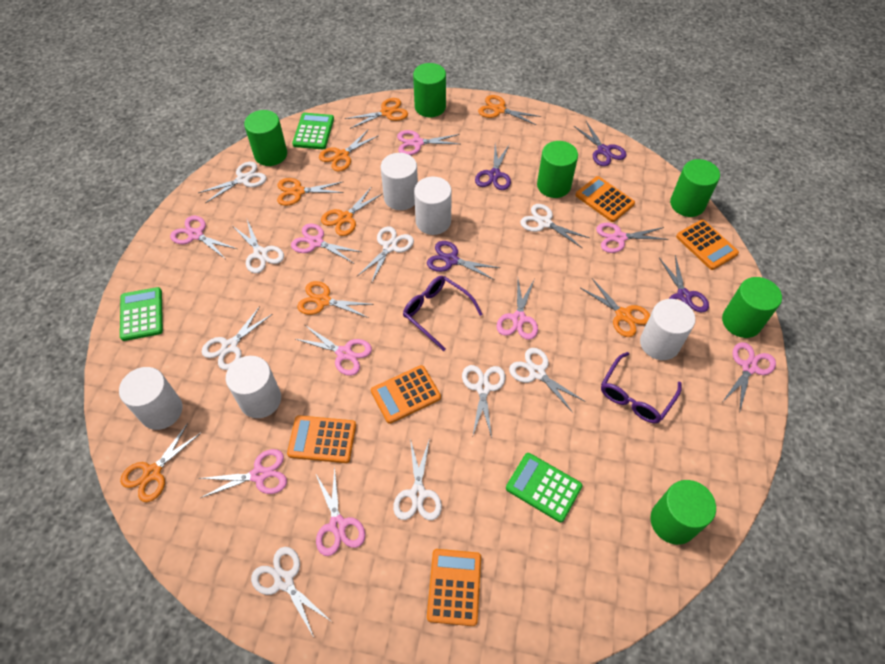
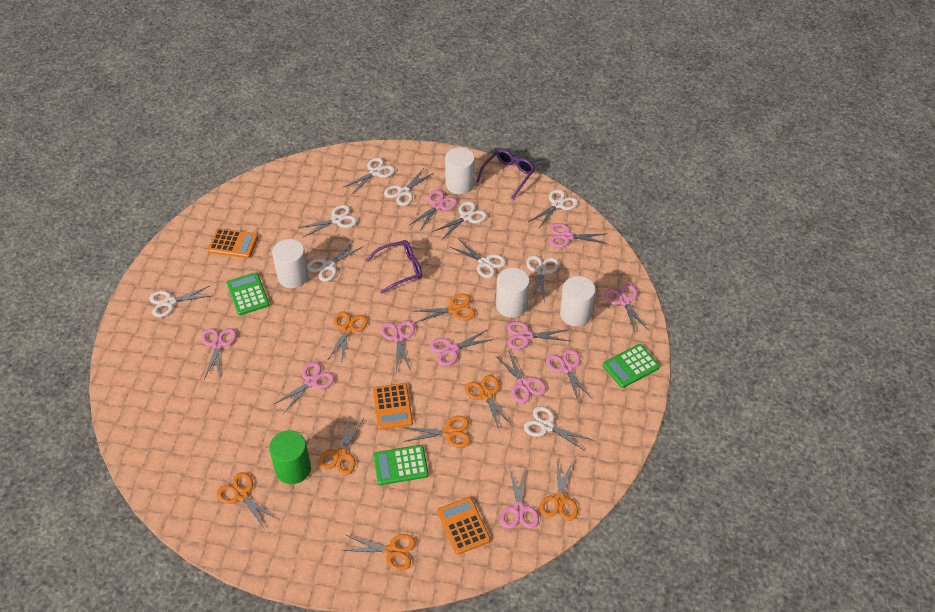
green cylinder: [244,110,287,166] [413,63,446,117] [537,141,578,198] [650,480,716,545] [670,159,720,217] [722,277,782,338] = 6 -> [269,430,311,484] = 1
orange calculator: [287,415,356,463] [371,365,441,424] [427,549,481,626] [575,176,635,222] [676,220,739,270] = 5 -> [208,228,258,258] [373,383,413,430] [437,497,490,555] = 3
pink scissors: [170,216,237,258] [198,449,287,498] [291,223,361,263] [296,325,372,376] [316,466,366,556] [397,130,459,155] [496,280,538,340] [596,223,669,253] [723,342,776,410] = 9 -> [202,328,237,380] [274,362,335,413] [381,320,415,371] [409,190,458,231] [430,329,494,366] [495,349,546,403] [500,467,539,529] [507,321,568,349] [546,349,593,403] [549,223,608,248] [605,284,649,334] = 11
purple scissors: [427,241,500,280] [475,144,511,190] [574,121,626,166] [659,255,709,313] = 4 -> none = 0
white cylinder: [119,367,182,430] [226,356,281,418] [381,153,418,210] [414,176,452,235] [640,299,696,360] = 5 -> [272,239,309,288] [445,147,475,194] [496,268,530,318] [560,276,596,326] = 4
white scissors: [198,162,266,203] [202,306,272,370] [233,220,284,273] [251,547,332,637] [357,226,414,284] [393,438,442,520] [462,365,505,438] [509,348,584,413] [520,204,589,248] = 9 -> [149,286,210,317] [298,205,357,237] [307,240,362,282] [342,157,395,195] [384,167,434,206] [432,201,487,240] [450,238,506,278] [524,406,592,451] [526,255,559,303] [528,189,578,228] = 10

